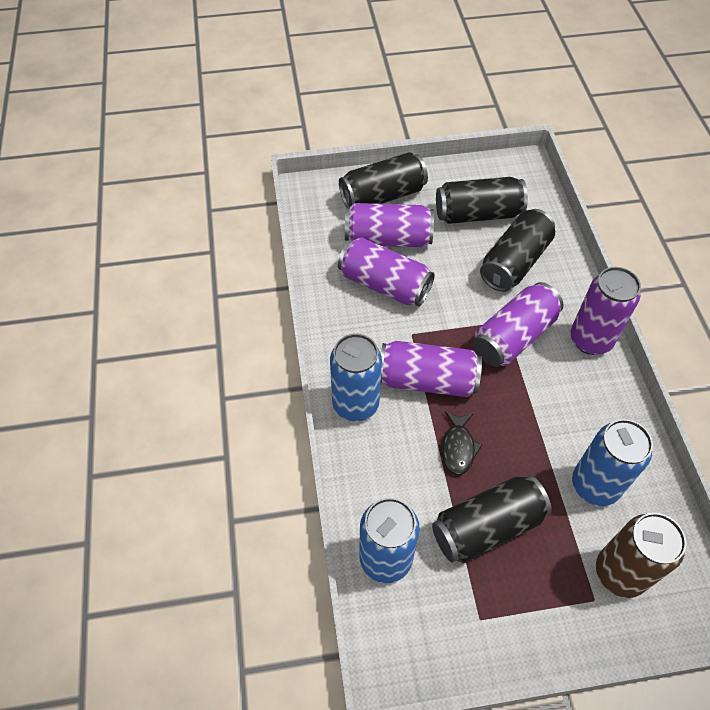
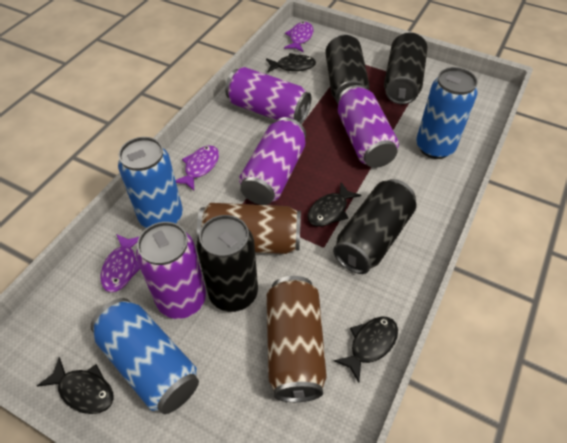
black fish: [441,411,482,475] = 1 -> [37,357,114,414] [266,53,316,72] [307,182,361,227] [334,317,398,383] = 4
brown can: [596,513,686,598] = 1 -> [197,203,301,254] [267,276,327,402] = 2
purple can: [338,237,435,307] [345,203,434,247] [381,341,482,397] [473,282,563,367] [571,267,641,355] = 5 -> [136,222,206,319] [225,67,311,124] [239,117,306,205] [337,85,399,168] = 4
purple fish: none = 0 -> [101,234,140,292] [176,145,219,191] [284,22,314,52] = 3

